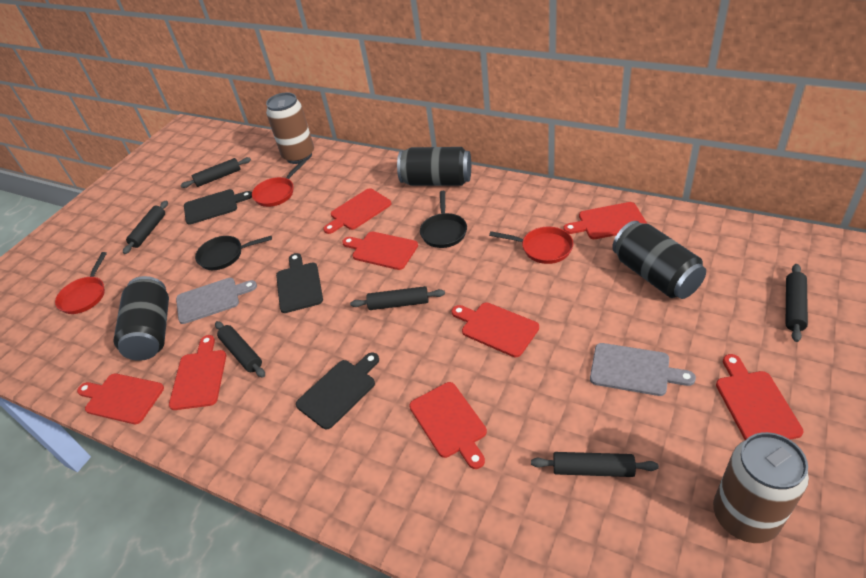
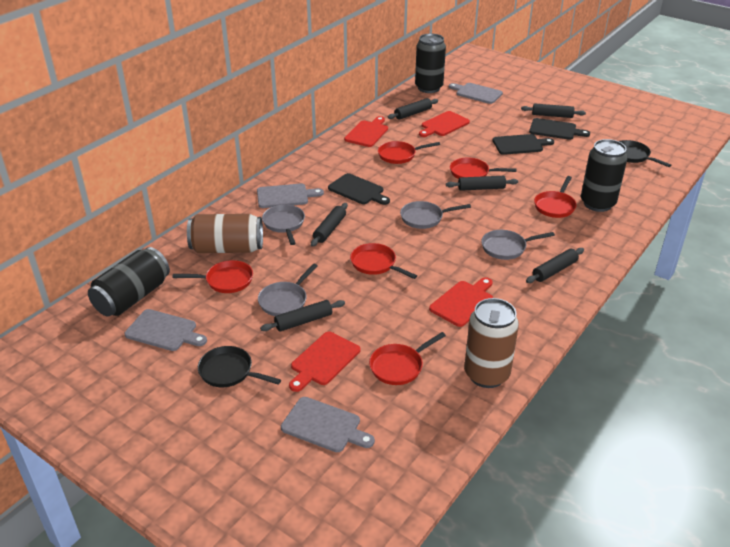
grey cutting board: [176,278,257,324] [590,343,696,396] = 2 -> [124,309,207,351] [257,184,324,208] [281,397,375,452] [449,83,503,104] = 4
grey pan: none = 0 -> [258,264,318,316] [262,205,305,245] [400,201,471,229] [481,230,555,260] = 4
red cutting board: [77,373,164,424] [169,335,226,410] [323,188,391,234] [342,232,418,270] [409,382,487,469] [452,302,539,357] [563,202,647,239] [716,354,803,440] = 8 -> [289,331,360,392] [344,116,388,147] [419,111,470,137] [429,277,493,327] = 4
red pan: [55,252,107,314] [252,160,306,207] [489,226,574,264] = 3 -> [173,260,253,293] [350,243,417,279] [369,332,446,385] [378,141,440,164] [450,157,516,179] [534,176,577,218] = 6

